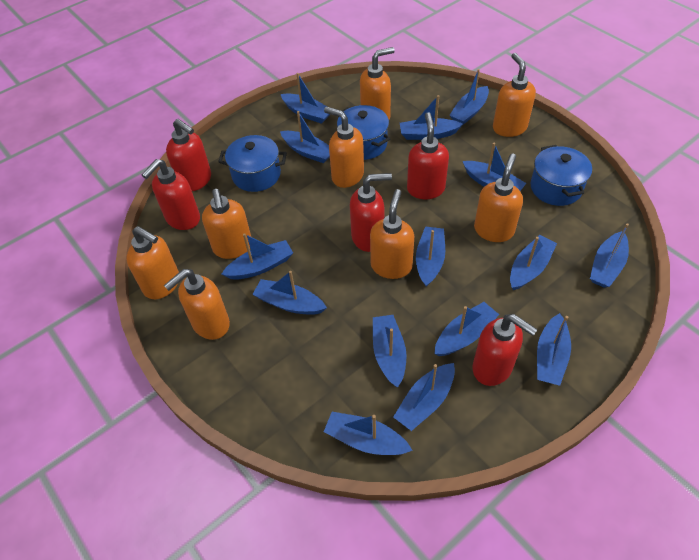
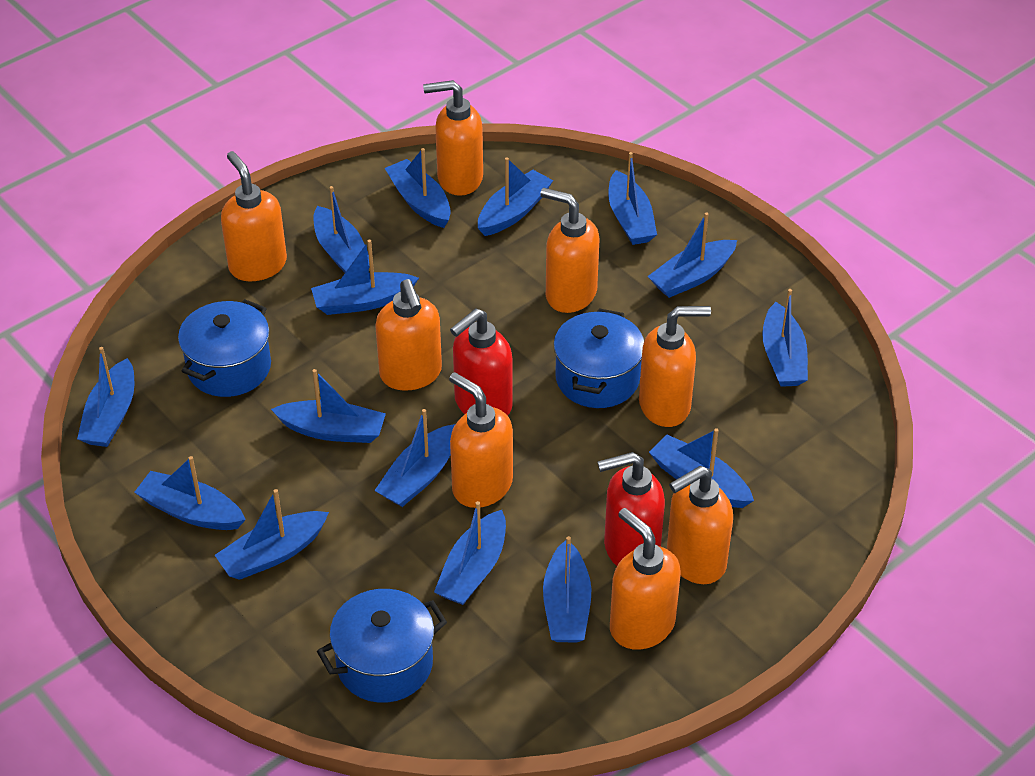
red soap dispenser: [142,159,200,230] [166,119,211,191] [350,173,392,252] [407,112,449,199] [472,314,538,386] = 5 -> [450,308,513,416] [598,452,665,566] = 2

